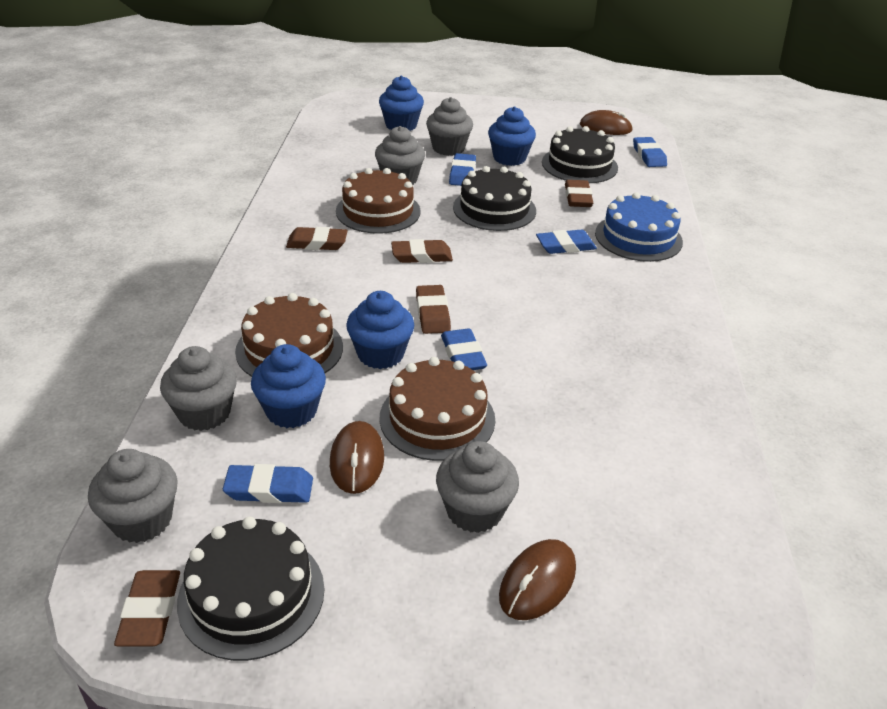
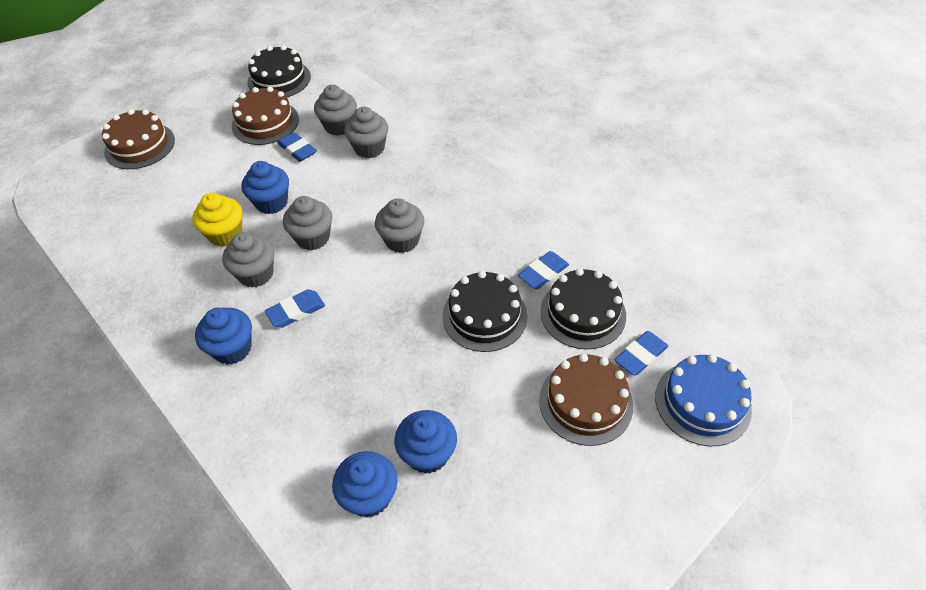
blue eraser: [223,464,313,503] [441,328,487,370] [449,153,476,186] [536,230,597,254] [633,137,667,167] = 5 -> [265,289,325,328] [277,132,317,162] [518,251,569,289] [614,331,668,376] = 4
brown eraser: [114,570,180,647] [286,227,348,250] [391,239,453,263] [416,285,451,334] [565,180,593,207] = 5 -> none = 0
brown mouse: [330,421,384,494] [499,539,576,620] [580,110,633,135] = 3 -> none = 0
yellow cupcake: none = 0 -> [193,193,242,247] = 1

